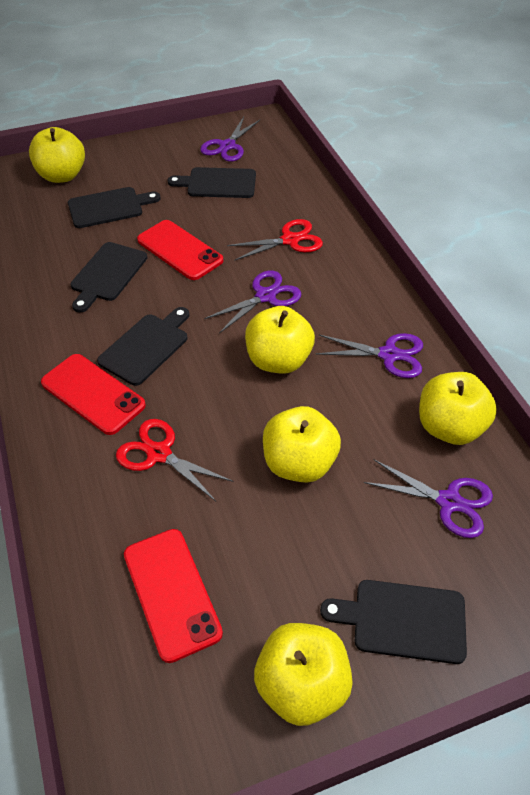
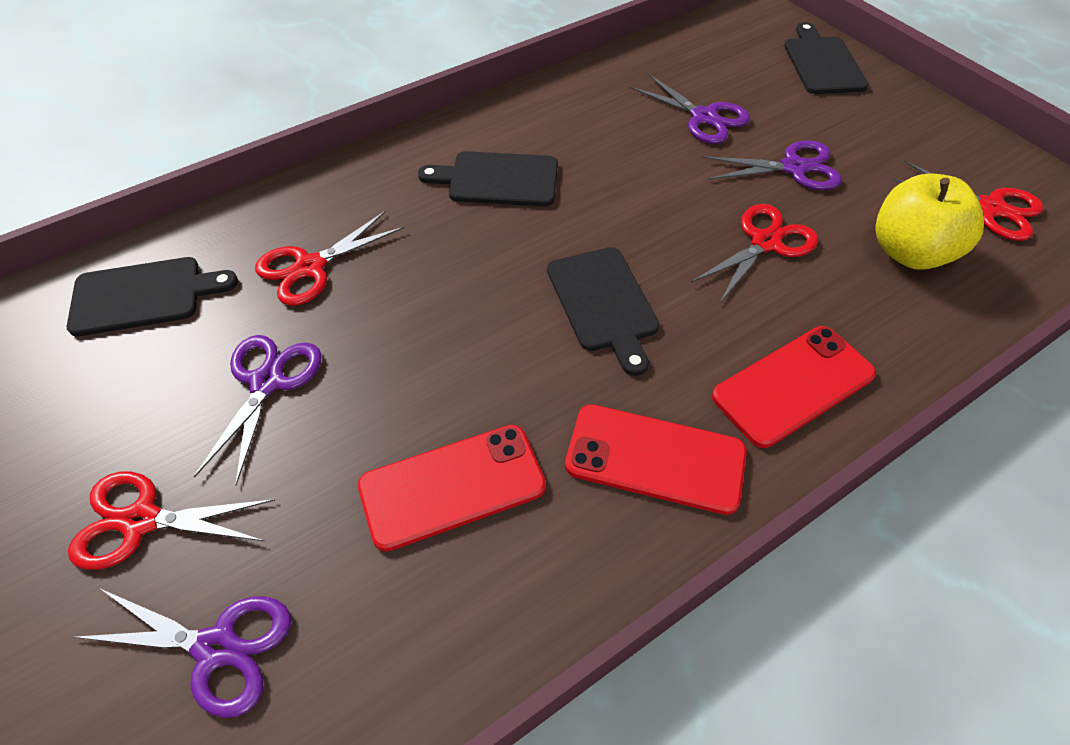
black cutting board: [68,187,161,228] [70,242,147,313] [97,307,190,386] [168,167,256,198] [320,580,467,664] = 5 -> [67,257,238,336] [418,151,558,206] [547,247,659,376] [784,22,869,94] = 4
red scissors: [116,419,234,501] [227,219,323,261] = 2 -> [68,471,275,570] [255,211,404,306] [691,204,818,304] [893,160,1044,241] = 4
yellow apple: [29,127,85,183] [245,306,315,374] [254,623,353,726] [263,406,341,483] [419,372,497,445] = 5 -> [875,173,984,270] = 1

